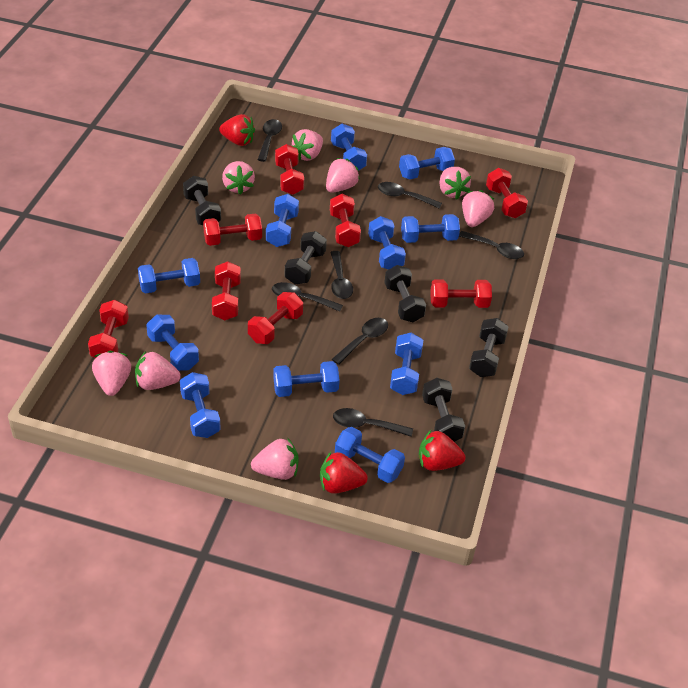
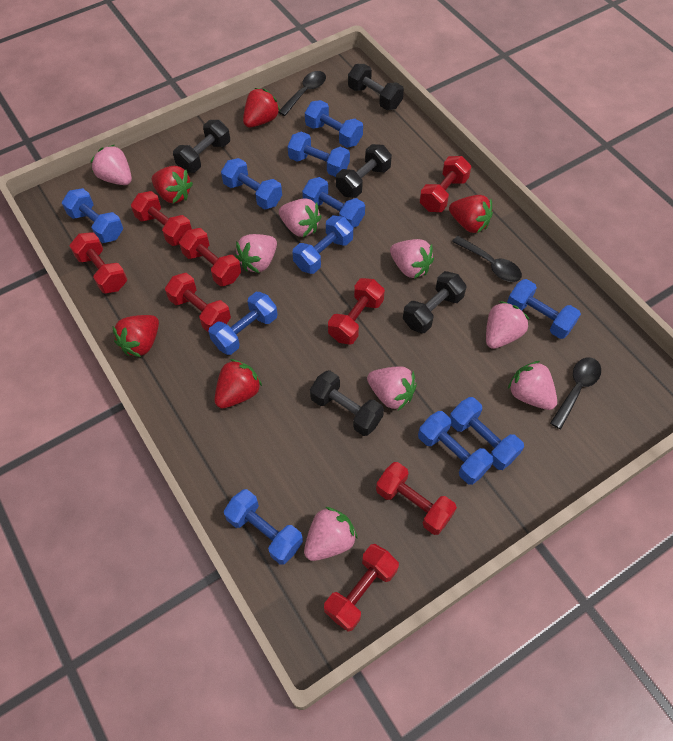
black spoon: [258,119,282,162] [272,282,343,312] [330,251,353,299] [332,318,388,365] [333,408,413,437] [378,182,442,209] [459,231,524,259] = 7 -> [278,71,326,116] [452,236,522,282] [550,357,601,429] = 3
red strawberry: [219,114,255,146] [320,452,368,494] [419,430,465,471] = 3 -> [113,315,159,357] [152,166,193,203] [215,359,262,408] [243,88,281,128] [449,195,493,233] = 5

